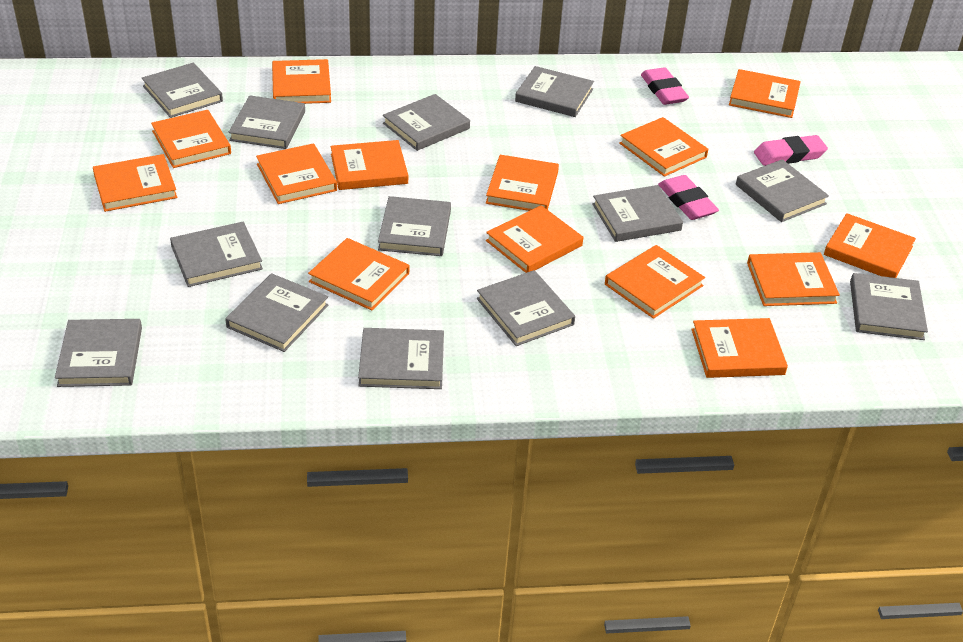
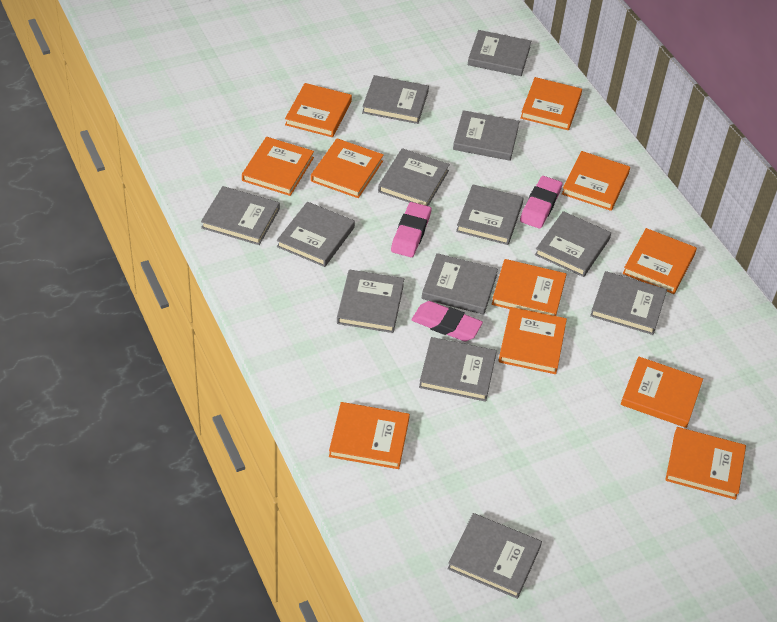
orange book: [93,154,177,212] [151,110,231,168] [256,143,337,204] [272,59,331,104] [308,238,409,311] [331,140,408,190] [486,155,559,211] [486,205,583,273] [605,245,705,319] [619,117,708,177] [692,318,788,378] [729,69,801,118] [747,252,840,306] [824,213,916,278] = 14 -> [242,137,314,196] [285,83,352,137] [311,138,384,198] [329,402,410,469] [492,259,567,316] [498,307,567,374] [520,77,582,130] [562,151,630,211] [621,356,703,428] [623,228,697,294] [665,427,746,500] = 11

